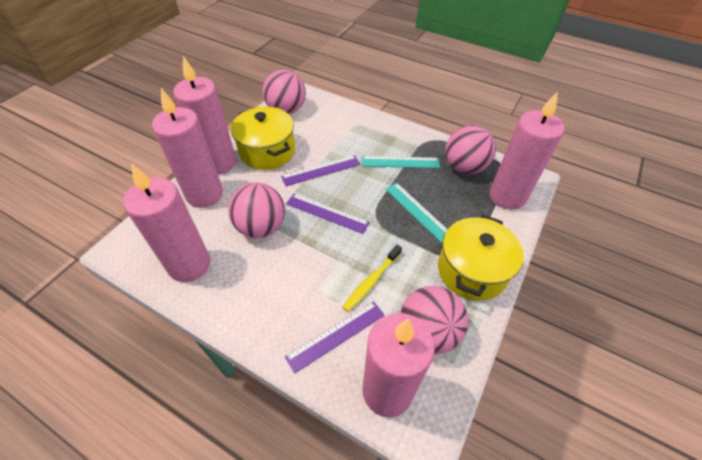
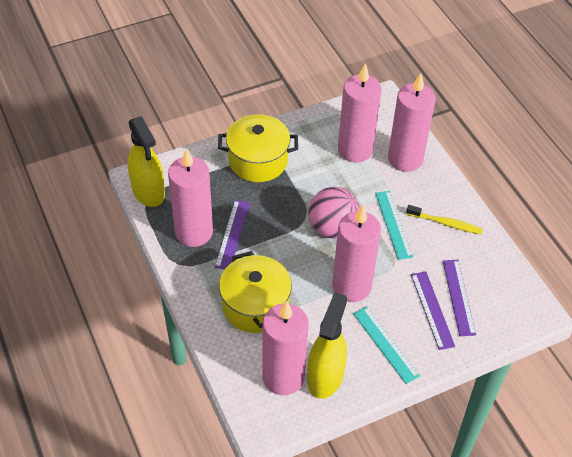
pink ball: [228,183,285,238] [262,70,306,114] [401,286,468,354] [445,125,496,174] = 4 -> [308,187,360,239] = 1
yellow spray bottle: none = 0 -> [128,116,165,207] [307,292,347,399] = 2

